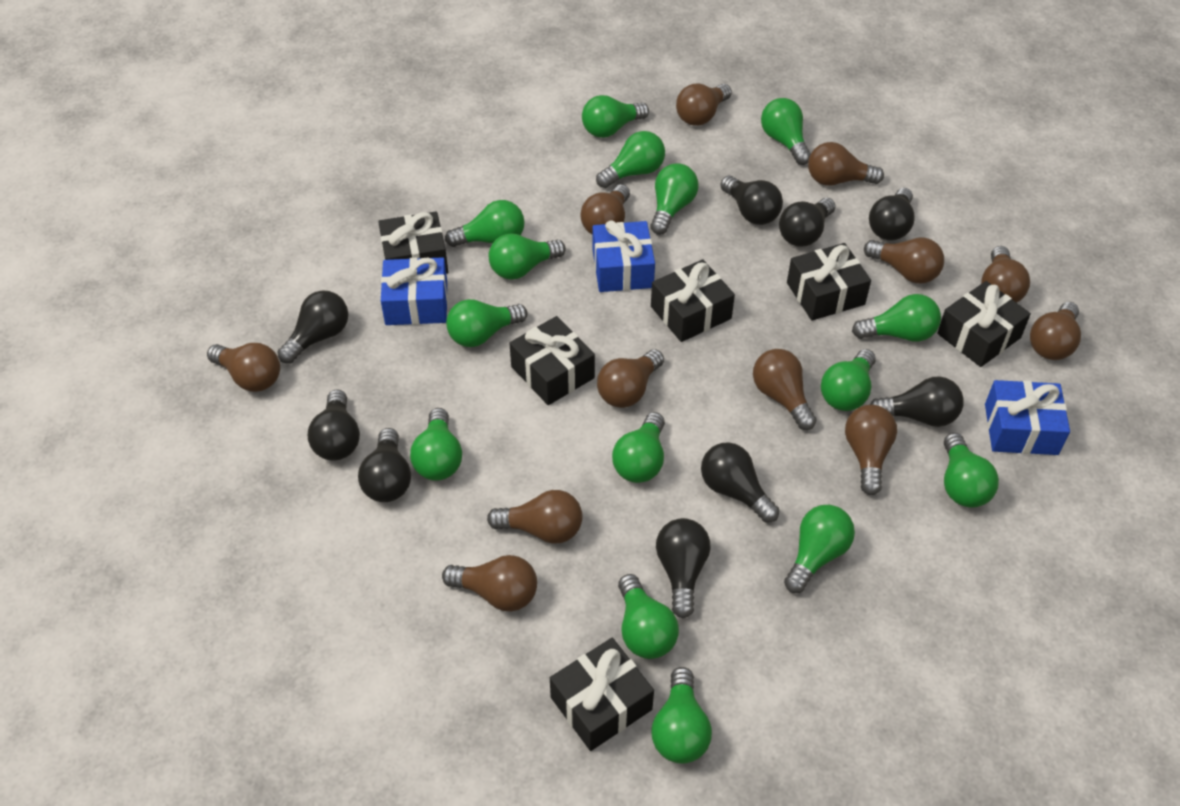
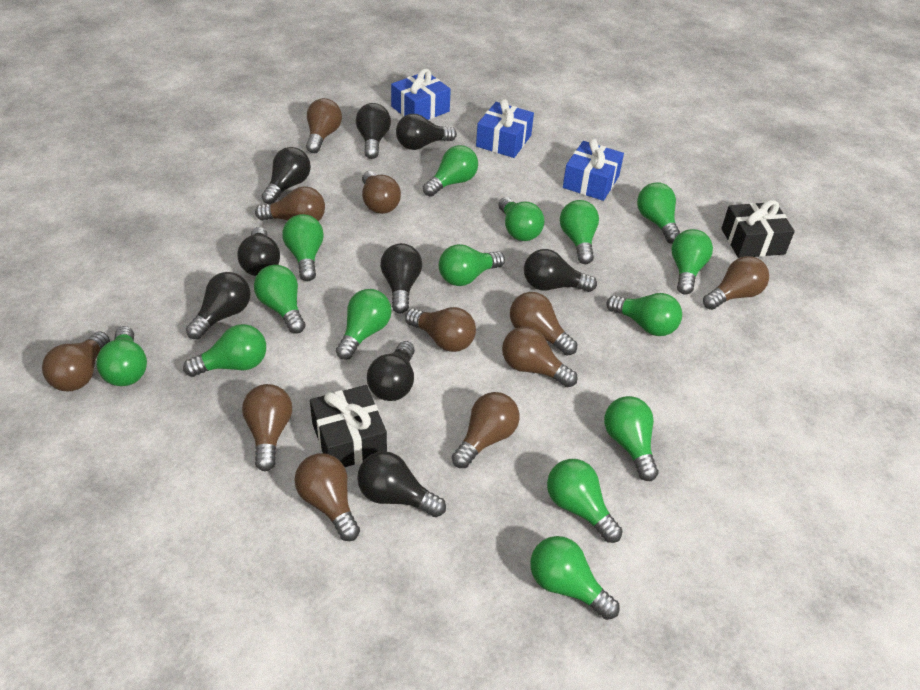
black gift: [378,211,448,274] [509,316,595,405] [550,638,654,751] [651,259,735,342] [787,243,871,321] [937,281,1031,367] = 6 -> [310,385,387,467] [721,200,795,258] = 2
brown light bulb: [207,343,280,392] [442,555,537,611] [487,490,582,544] [581,184,630,235] [597,349,664,408] [676,84,732,126] [753,349,817,430] [808,142,884,185] [845,405,897,495] [864,238,944,284] [981,246,1030,303] [1030,302,1081,360] = 12 -> [42,331,110,391] [242,384,292,471] [255,186,325,221] [294,453,360,541] [306,98,342,153] [362,171,401,214] [405,307,476,352] [452,392,519,468] [502,327,578,387] [510,292,577,356] [703,256,769,310] = 11

